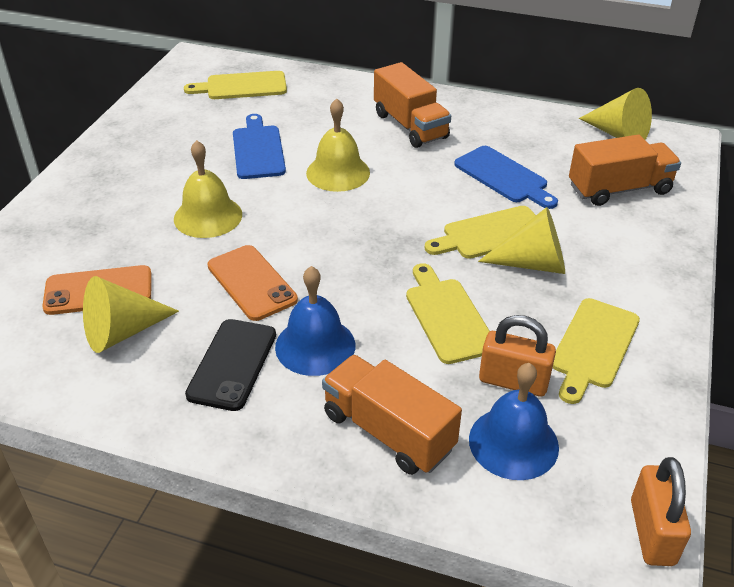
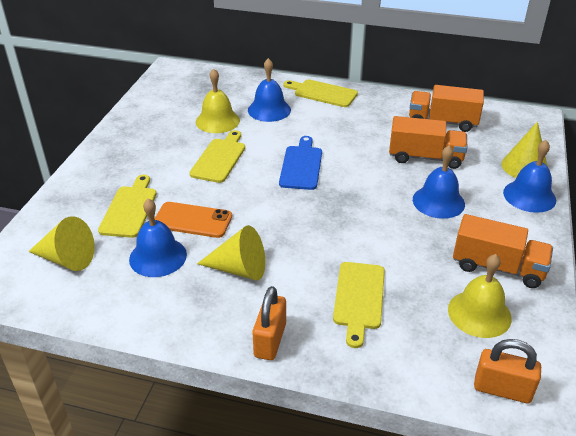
black phone: [185,319,276,411] = 1 -> none = 0
blue bell: [275,266,355,376] [469,363,559,480] = 2 -> [129,198,187,277] [248,58,291,122] [413,145,465,219] [503,140,556,213] = 4
blue cutting board: [233,114,286,179] [454,146,558,209] = 2 -> [279,136,322,190] = 1
orange phone: [42,265,152,315] [207,245,298,321] = 2 -> [155,202,232,238] = 1

